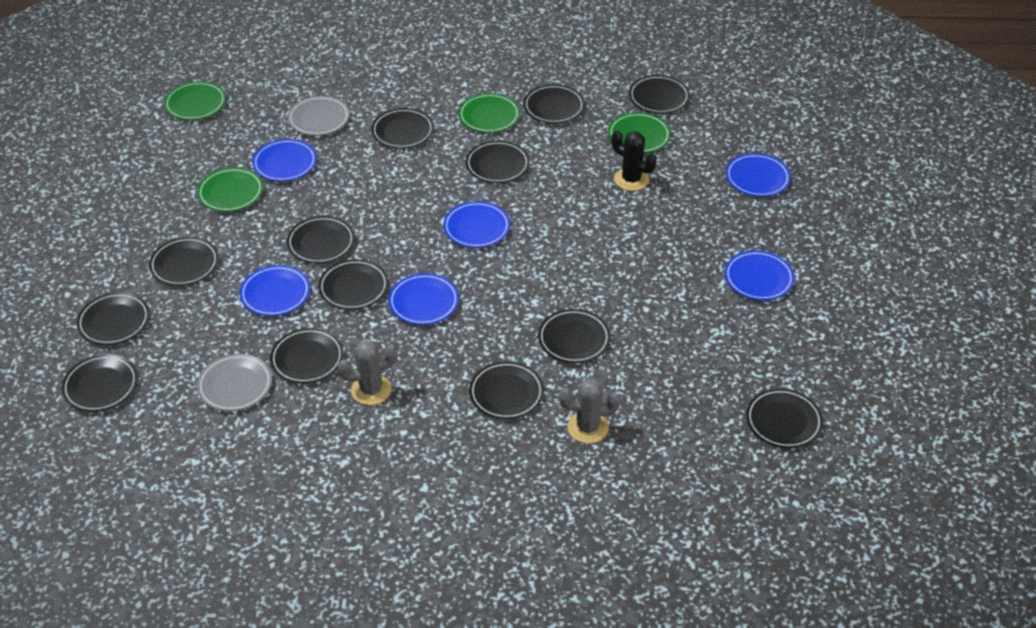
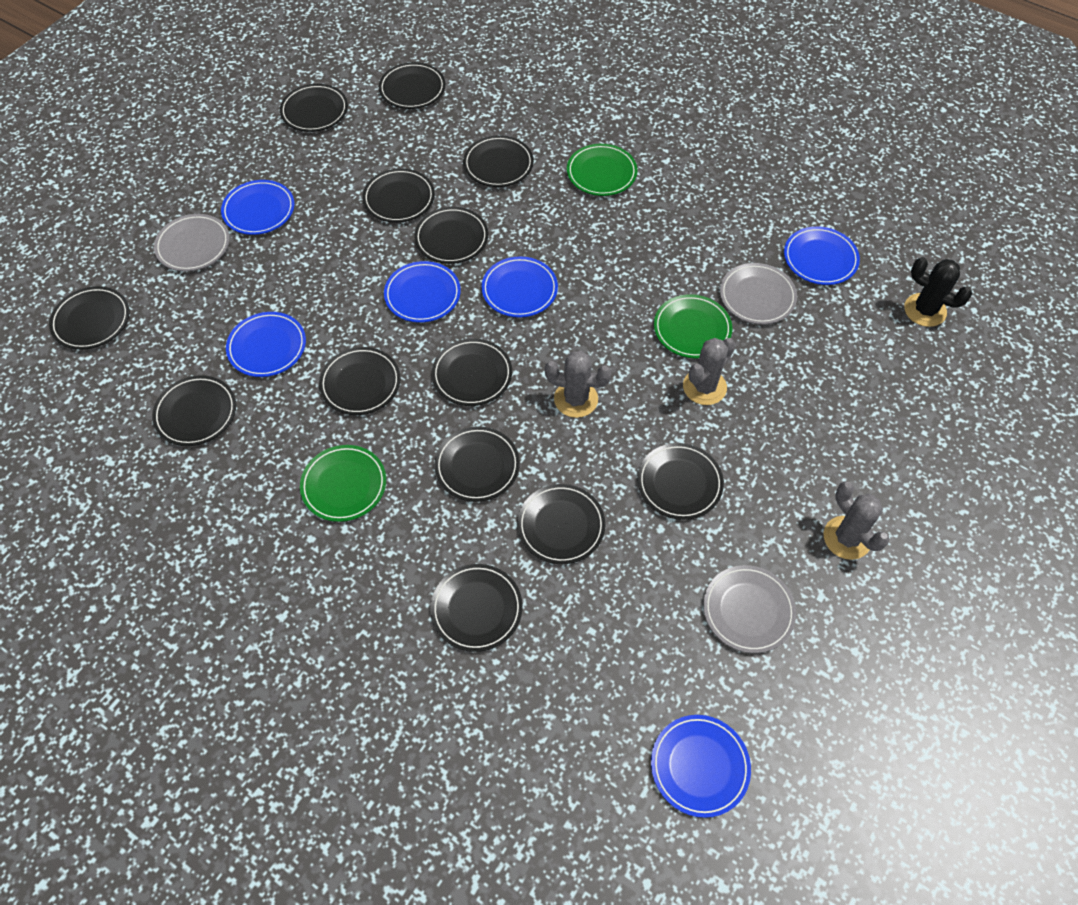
green plate: [164,81,226,120] [197,167,263,212] [458,93,520,133] [608,112,671,153] = 4 -> [300,445,386,522] [567,144,637,196] [654,294,732,358] = 3
grey cactus: [338,340,398,405] [559,378,621,444] = 2 -> [545,351,612,418] [683,338,736,405] [824,481,889,560] = 3
grey plate: [197,354,272,411] [288,96,350,136] = 2 -> [154,214,230,271] [703,565,796,653] [720,263,797,324] = 3

